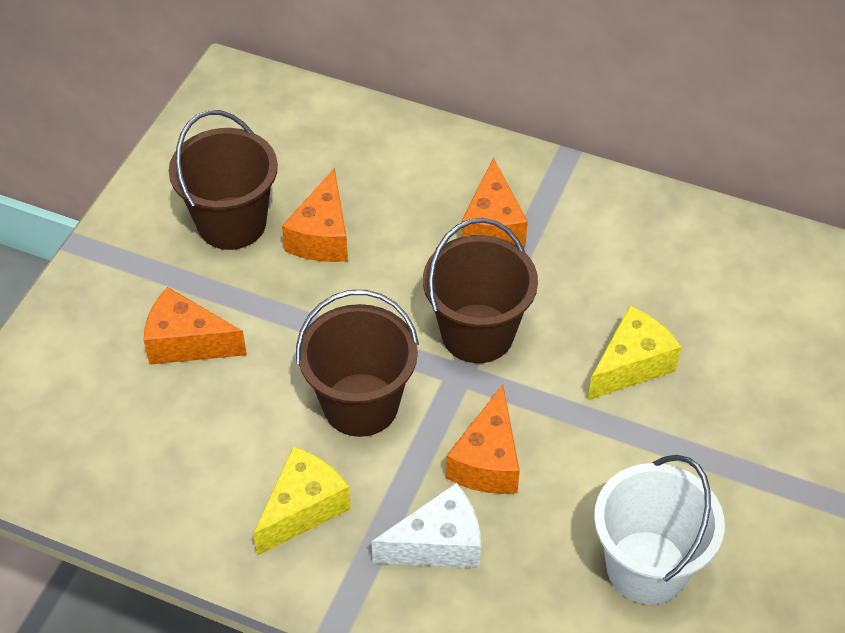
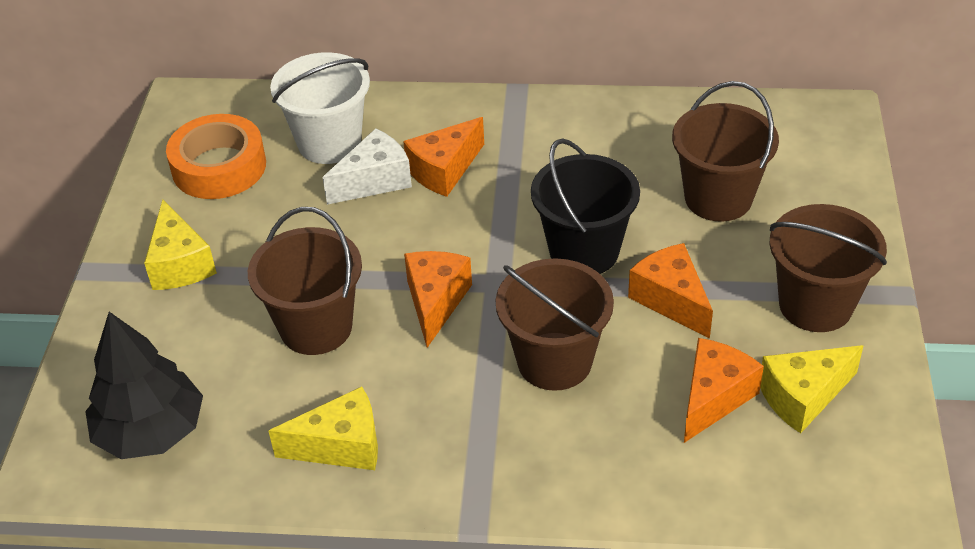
black bucket: none = 0 -> [531,139,640,274] = 1
black tree: none = 0 -> [85,312,203,459] = 1
brown bucket: [169,110,278,250] [296,290,419,437] [423,218,538,363] = 3 -> [248,207,362,355] [496,258,614,391] [672,81,779,222] [770,204,887,332] = 4
orange tape: none = 0 -> [166,114,266,199] = 1
yellow cheese: [253,446,351,556] [588,306,681,400] = 2 -> [144,199,217,290] [268,387,378,470] [760,345,863,433] = 3

